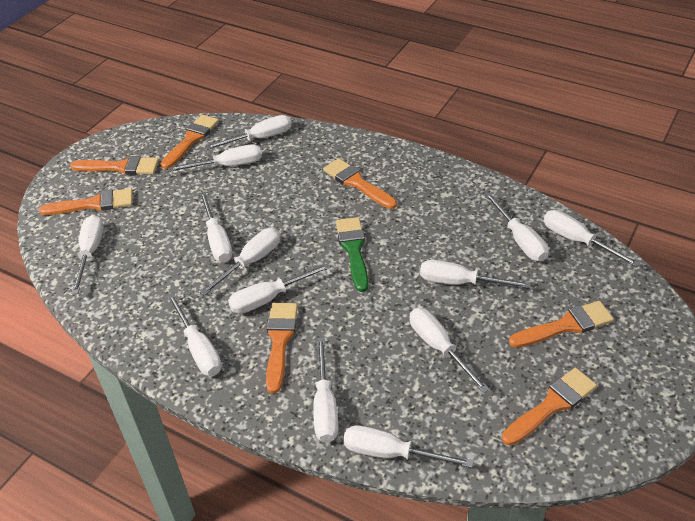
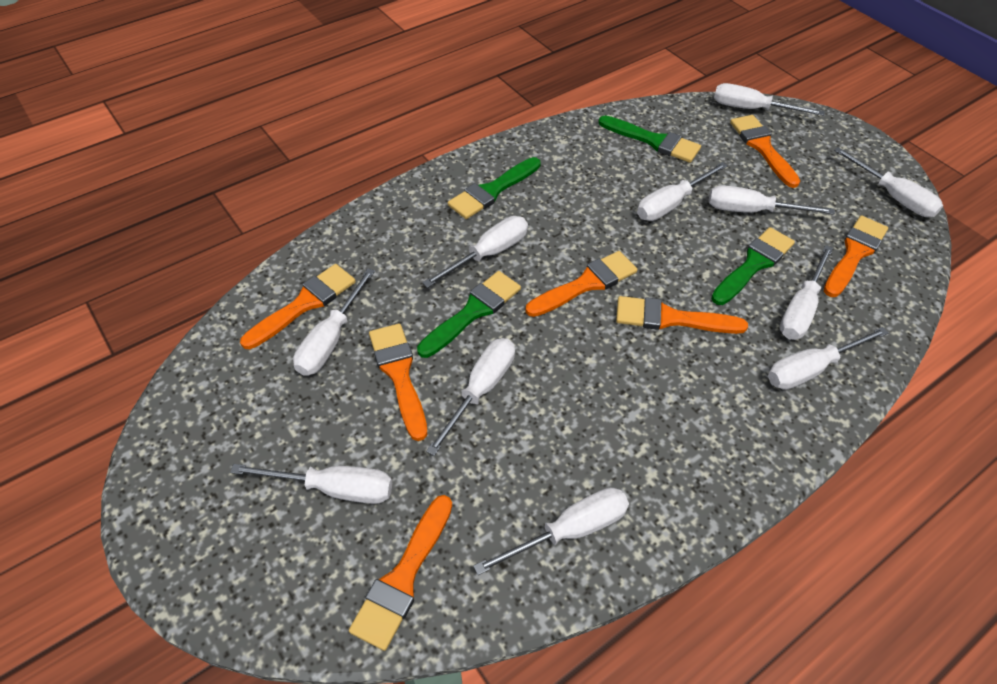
green brush: [336,217,369,292] = 1 -> [417,271,521,358] [448,157,541,219] [598,115,701,163] [711,227,795,305] = 4
white screwdriver: [71,215,104,294] [167,294,222,376] [168,144,262,172] [199,192,232,262] [200,228,280,296] [205,115,291,150] [228,263,331,314] [313,338,338,443] [343,425,474,468] [410,308,489,393] [420,260,531,288] [484,192,549,262] [544,210,640,267] = 13 -> [230,464,392,504] [293,268,375,376] [423,216,528,288] [426,338,515,456] [473,487,629,575] [637,162,728,221] [709,185,835,214] [714,83,825,116] [768,327,889,390] [780,245,833,340] [834,147,943,217] = 11

